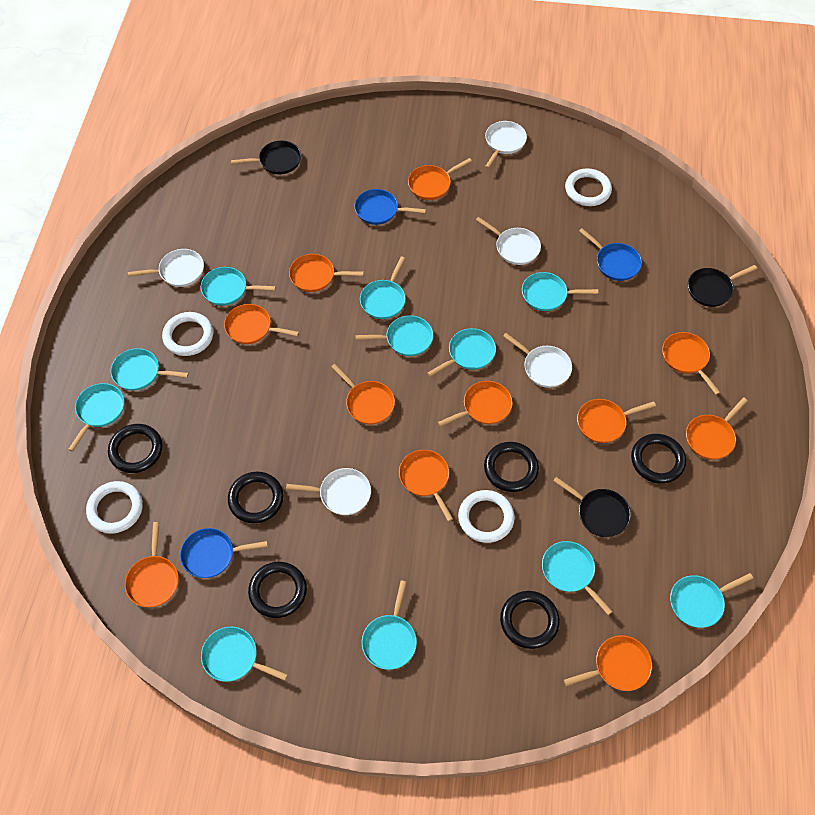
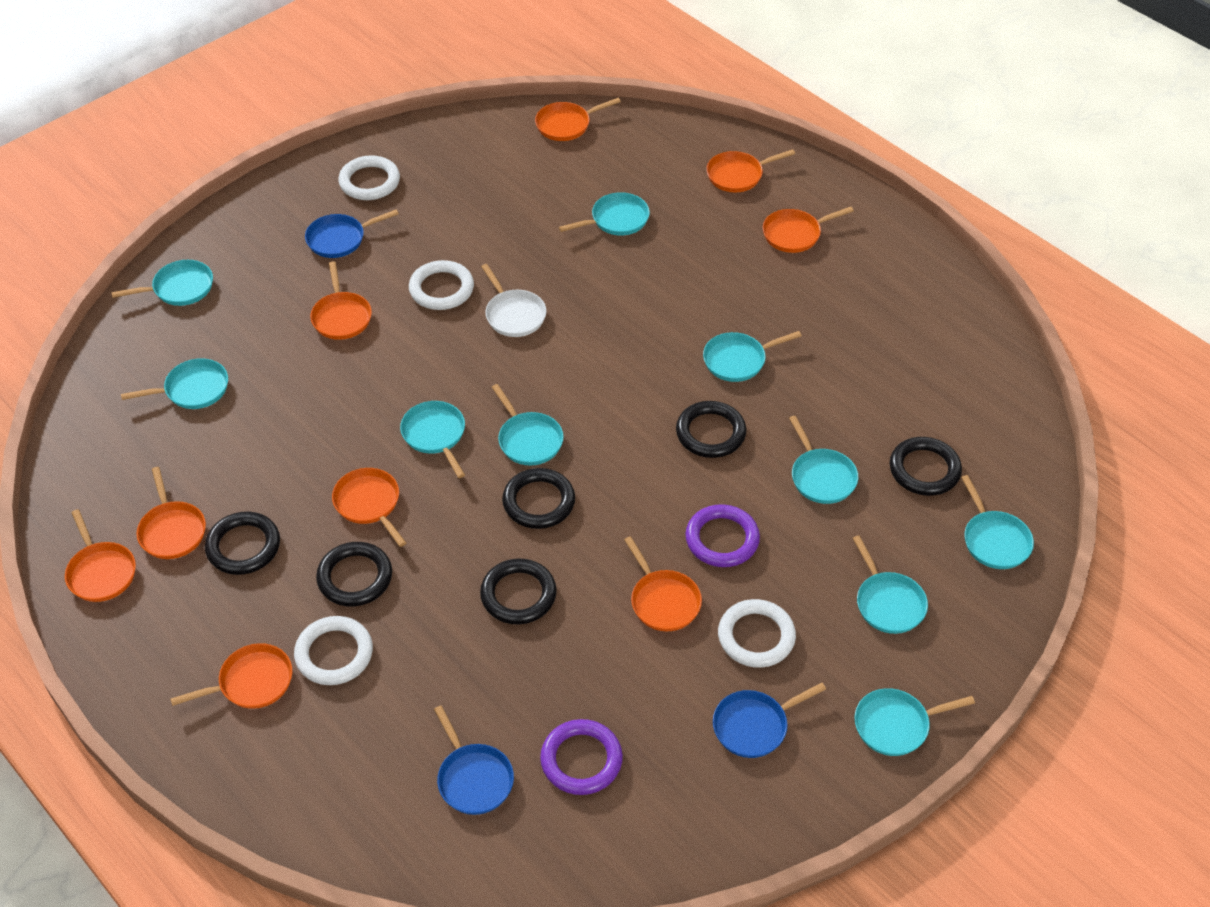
black pan: [231,141,301,174] [553,477,631,537] [688,265,757,307] = 3 -> none = 0
orange pan: [125,522,179,607] [224,304,299,344] [289,254,364,292] [331,364,395,424] [399,450,453,522] [408,158,472,200] [438,381,513,427] [564,635,652,691] [577,399,656,443] [662,332,720,395] [686,397,748,460] = 11 -> [65,509,136,602] [137,467,206,559] [170,643,292,709] [310,261,372,340] [332,468,406,547] [535,98,621,141] [624,536,702,631] [706,149,795,192] [763,207,854,253] = 9
purple ring: none = 0 -> [540,719,623,795] [685,504,760,567] = 2
turquoise pan: [68,383,124,452] [111,348,189,391] [201,267,276,306] [201,627,288,682] [355,315,433,356] [360,256,406,319] [362,580,417,670] [427,328,496,377] [522,272,598,311] [542,541,613,615] [670,573,753,628] = 11 -> [111,260,213,306] [121,358,228,409] [400,401,465,478] [492,384,564,465] [559,192,650,236] [703,331,802,382] [789,416,858,504] [852,535,928,634] [854,688,975,756] [961,475,1034,569] = 10
white pan: [128,249,204,287] [286,468,371,515] [476,217,541,265] [485,121,527,169] [503,333,572,388] = 5 -> [481,264,546,337] = 1

